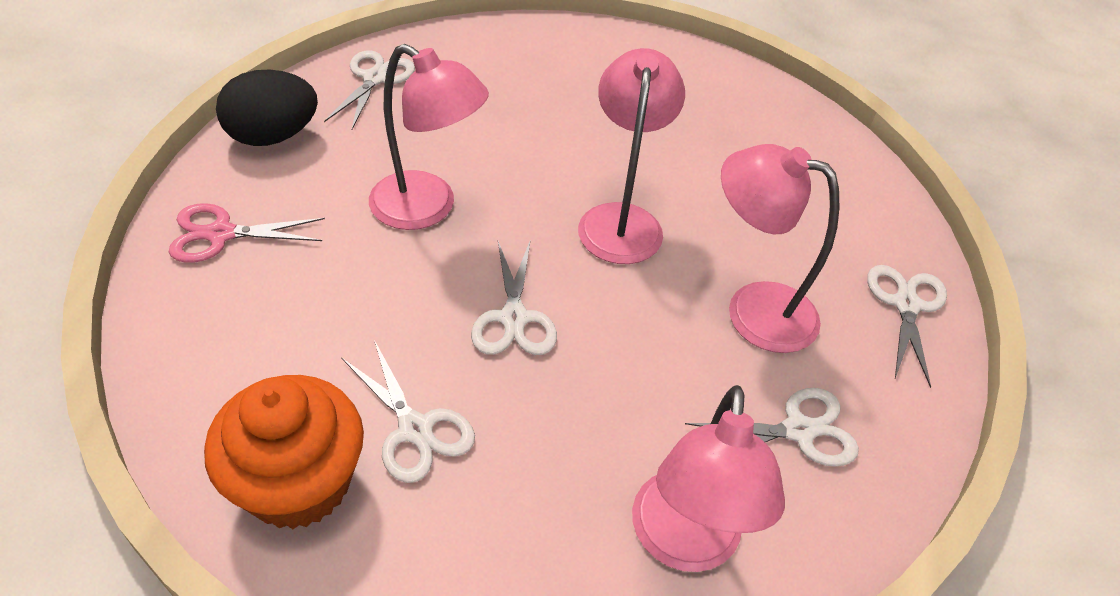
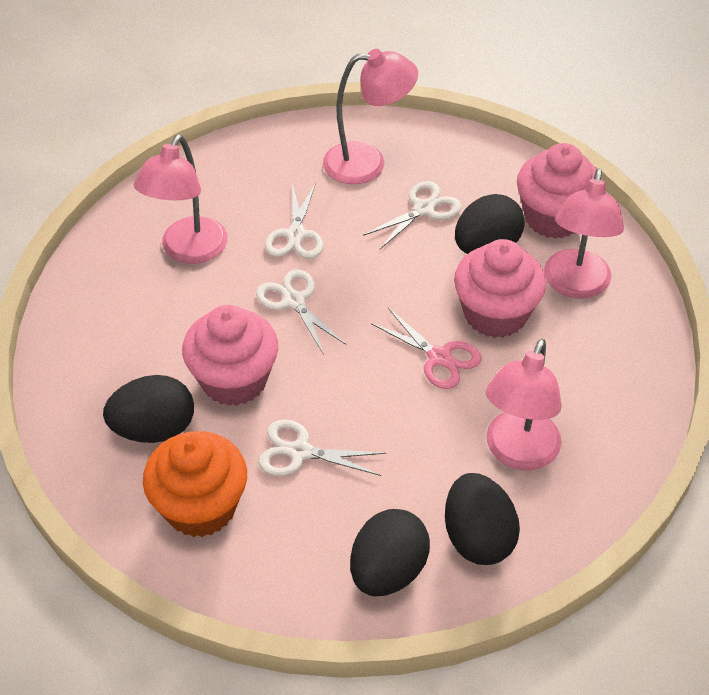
black egg: [216,69,318,146] = 1 -> [103,375,194,443] [350,509,430,596] [445,473,520,565] [455,194,525,254] = 4
pink cupcake: none = 0 -> [182,305,278,406] [454,239,546,338] [517,143,602,239] = 3
white scissors: [324,50,415,129] [341,340,475,483] [471,239,557,355] [685,388,859,467] [867,265,947,388] = 5 -> [256,269,346,355] [258,420,386,476] [265,183,324,259] [363,181,462,249] = 4

